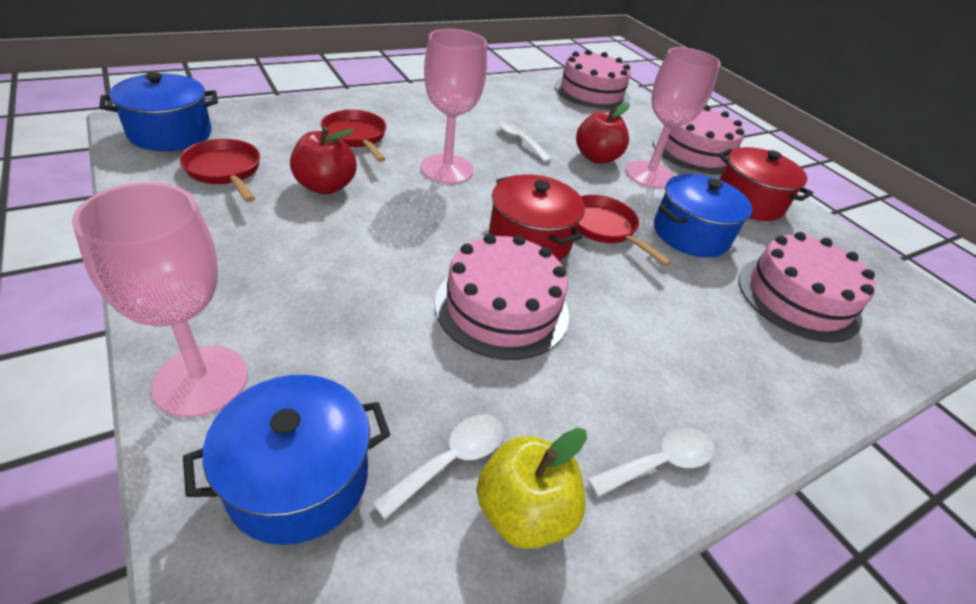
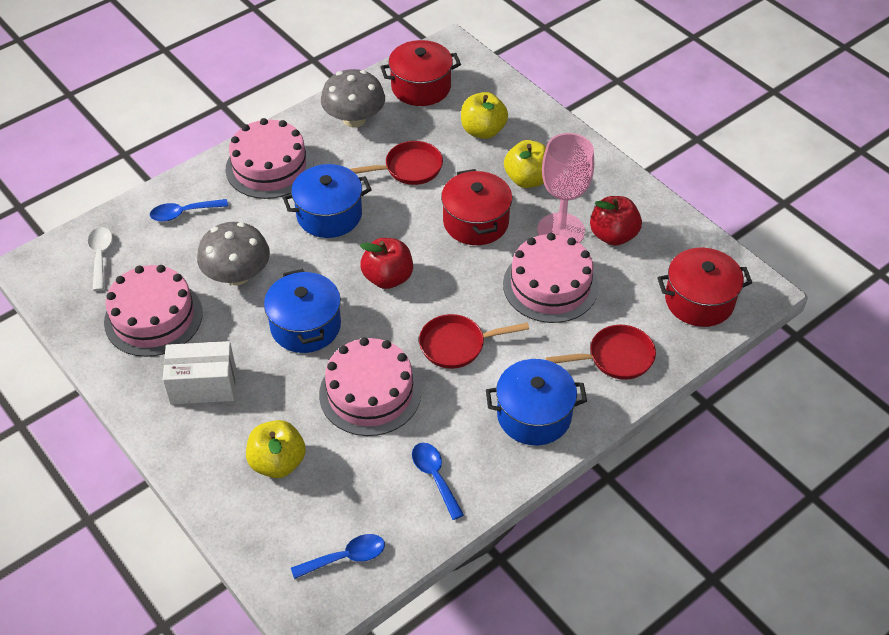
blue spoon: none = 0 -> [150,199,228,222] [291,534,385,579] [412,443,464,520] = 3
grey mushroom: none = 0 -> [197,222,270,285] [321,69,385,128] = 2
pink goblet: [72,182,248,417] [421,29,487,184] [626,47,721,189] = 3 -> [537,133,594,243] = 1
red pot: [489,174,585,261] [718,147,813,221] = 2 -> [380,40,461,106] [441,169,512,245] [657,248,752,327] = 3
white box: none = 0 -> [163,341,236,404] = 1
white spoon: [372,415,504,519] [499,119,552,162] [588,428,715,497] = 3 -> [88,227,112,291] = 1
yellow apple: [476,428,587,549] = 1 -> [246,420,306,478] [461,92,508,139] [504,140,546,188] = 3

